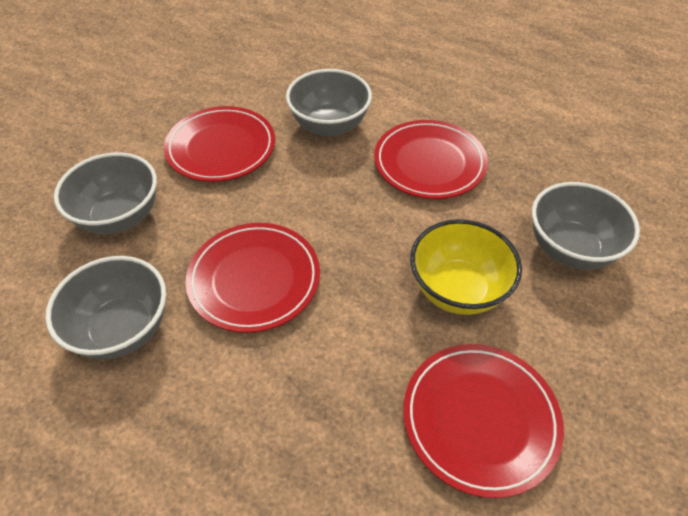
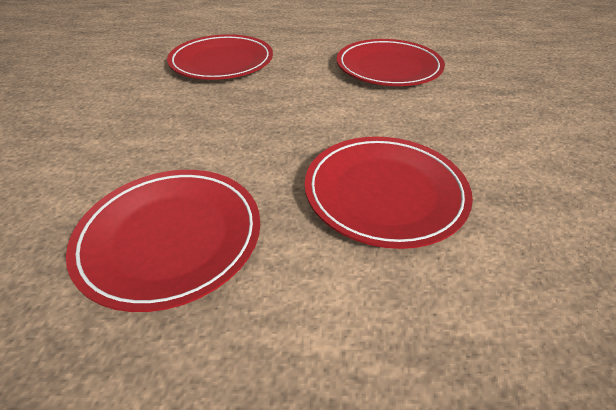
grey bowl: [45,256,166,359] [54,153,157,234] [286,69,372,137] [532,182,640,269] = 4 -> none = 0
yellow bowl: [410,219,522,315] = 1 -> none = 0

